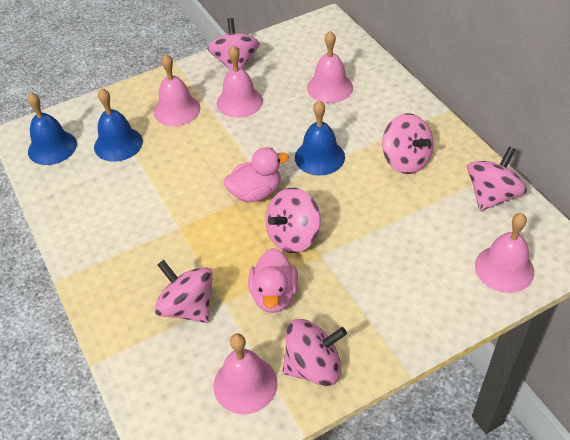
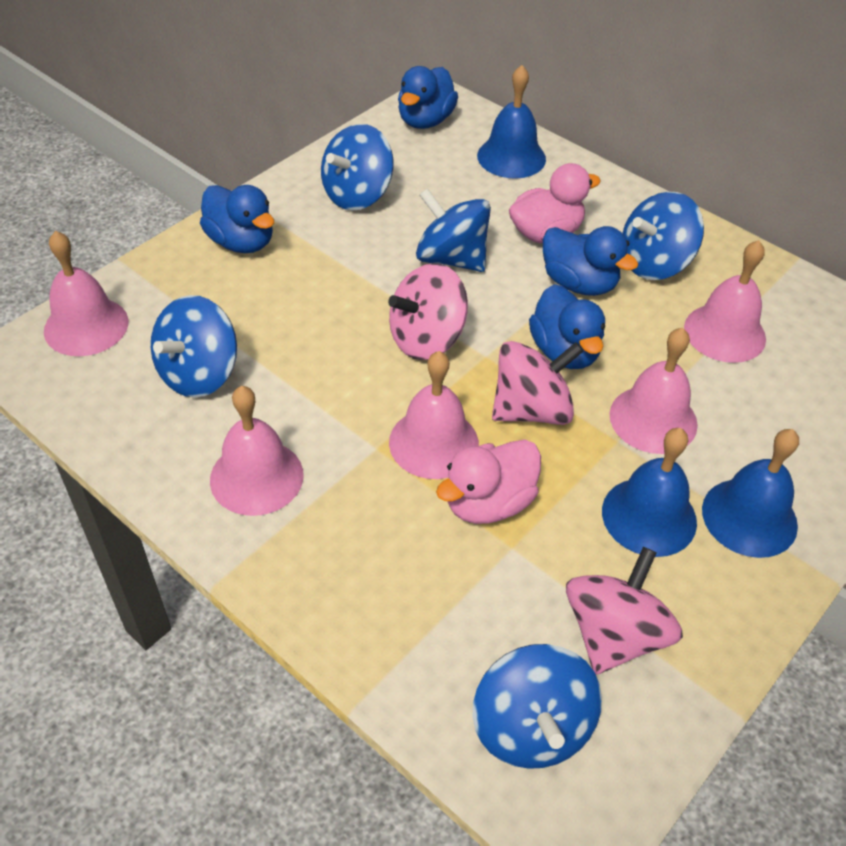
blue duck: none = 0 -> [200,185,274,253] [398,66,458,129] [529,284,605,369] [543,226,638,296] = 4
blue spinning top: none = 0 -> [151,295,237,398] [321,124,394,211] [416,188,491,272] [472,644,602,769] [622,192,704,280] = 5
pink spinning top: [155,260,213,323] [208,18,260,70] [266,188,320,253] [282,319,347,386] [382,113,434,174] [467,147,527,211] = 6 -> [388,263,468,360] [492,341,583,425] [566,547,683,674] = 3

